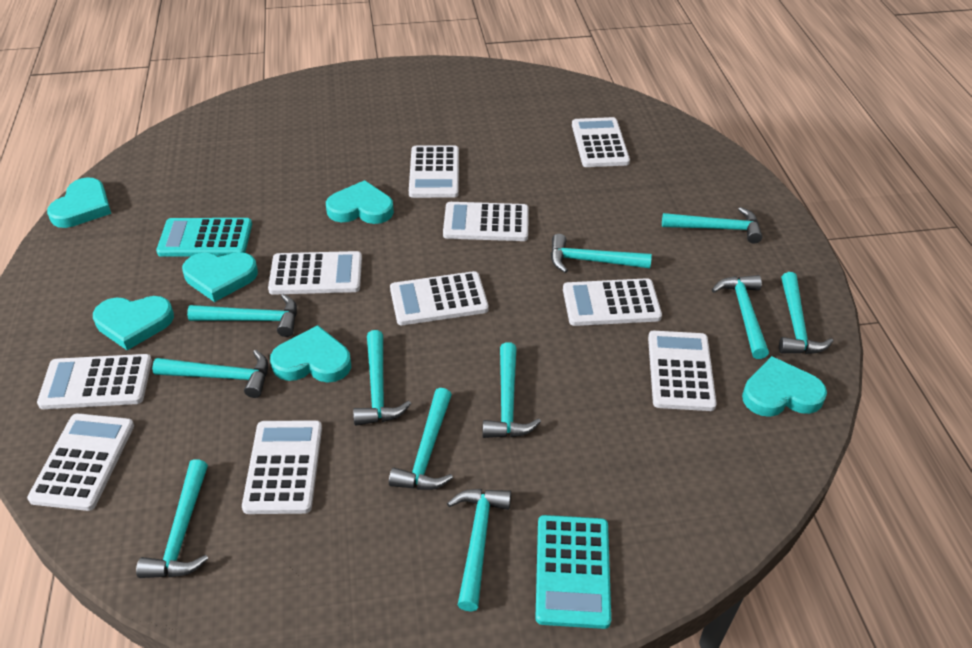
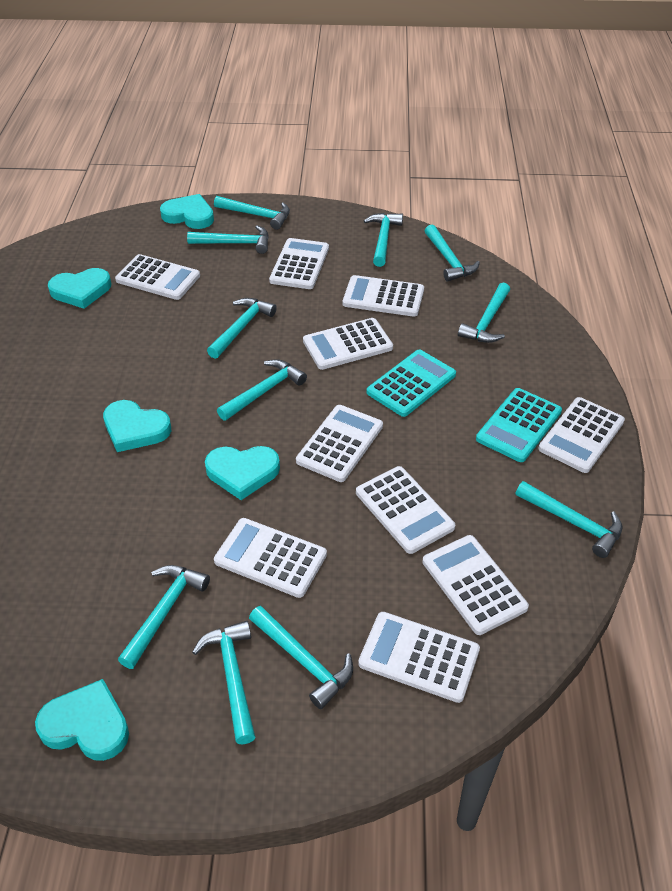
turquoise heart: [47,177,111,228] [93,296,174,350] [182,252,258,302] [270,325,351,383] [326,180,394,224] [742,356,827,417] = 6 -> [35,679,129,761] [48,268,111,309] [103,400,171,452] [160,194,214,229] [205,446,280,500] = 5

